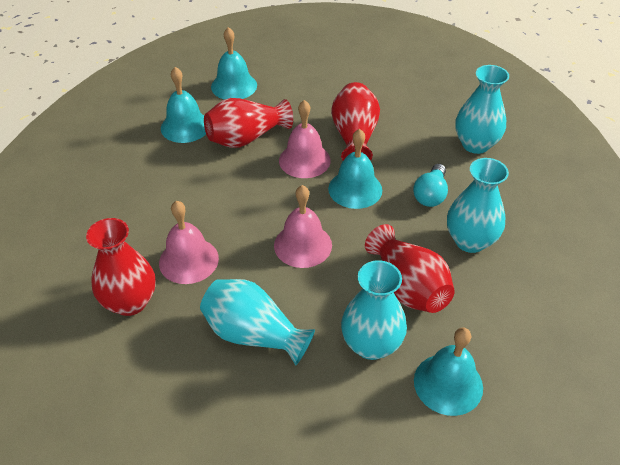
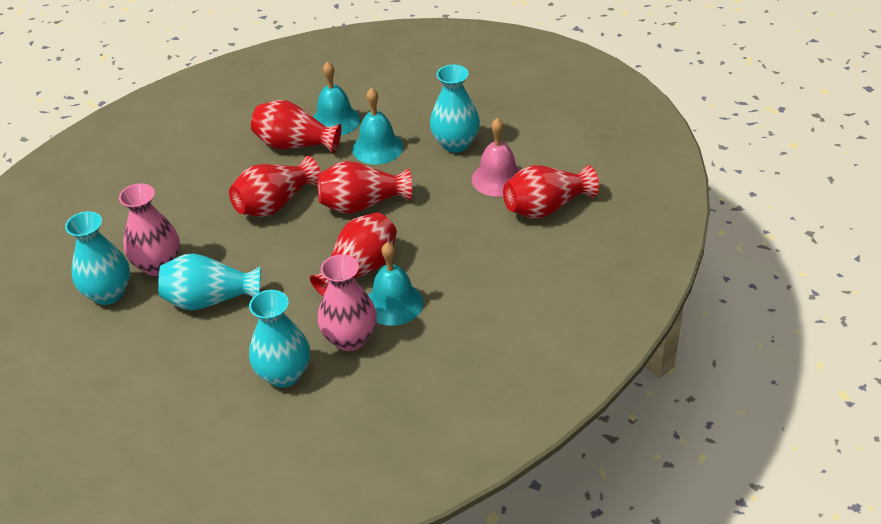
pink bell: [159,201,219,284] [274,185,332,268] [279,100,331,178] = 3 -> [472,118,520,197] = 1
pink vase: none = 0 -> [119,183,180,276] [318,254,377,351] = 2
red vase: [86,218,156,316] [204,98,293,148] [331,82,380,161] [365,224,455,313] = 4 -> [229,156,321,217] [251,100,342,154] [309,212,397,296] [317,161,412,214] [503,165,599,218] = 5
turquoise bell: [161,67,206,143] [211,27,257,100] [328,129,382,209] [414,327,483,416] = 4 -> [313,61,360,136] [352,88,403,165] [368,242,424,326] = 3
turquoise light bulb: [413,164,448,207] = 1 -> none = 0

